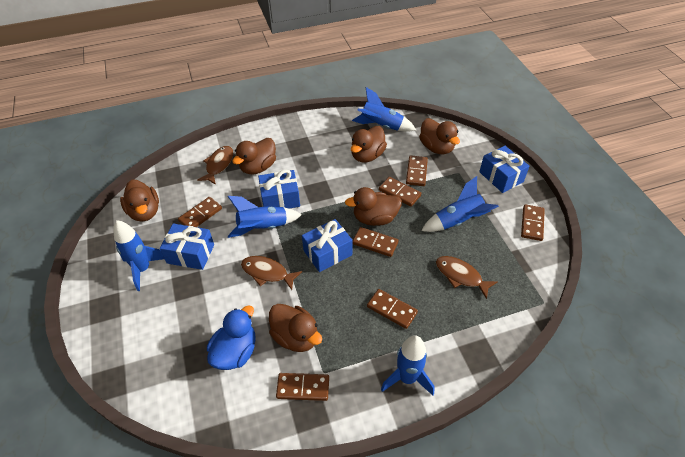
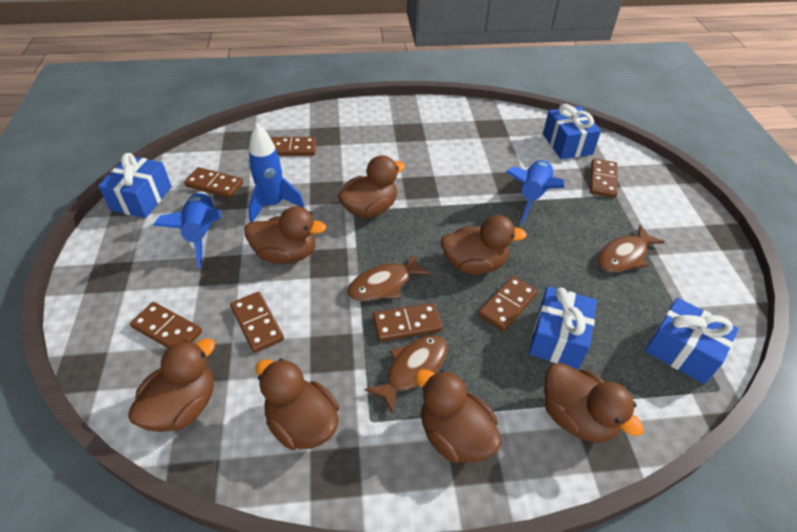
blue duck: [207,305,256,370] = 1 -> none = 0
blue rocket: [113,220,164,291] [227,196,302,238] [352,87,416,132] [381,335,434,396] [421,176,499,232] = 5 -> [153,191,221,268] [248,124,305,222] [506,160,564,224] = 3
brown duck: [120,180,159,222] [232,138,276,174] [269,304,322,352] [345,187,402,226] [351,126,387,163] [419,118,460,154] = 6 -> [128,338,215,432] [244,206,326,264] [256,359,339,450] [338,155,405,218] [415,369,502,463] [441,215,527,274] [544,363,644,443] = 7

